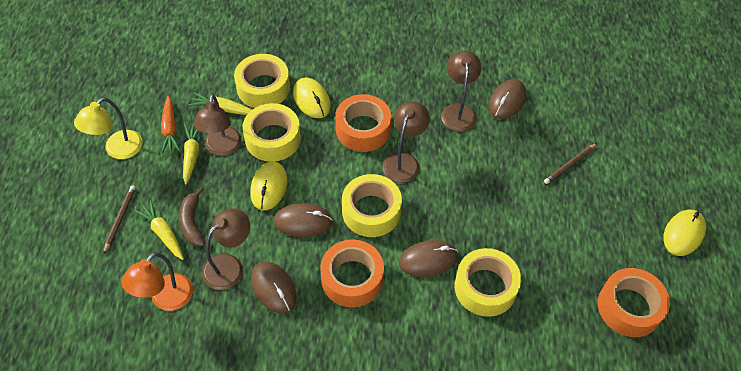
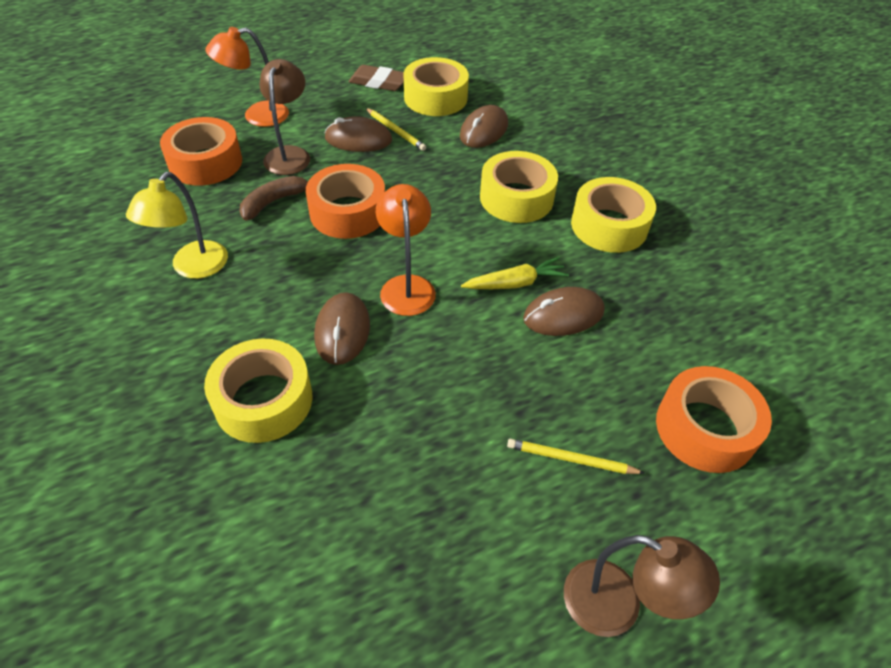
brown eraser: none = 0 -> [349,65,404,91] = 1
brown lamp: [194,94,242,156] [202,208,250,290] [383,101,430,183] [441,50,482,131] = 4 -> [259,59,310,175] [564,535,720,637] = 2
brown pencil: [104,185,136,254] [544,143,597,184] = 2 -> none = 0
orange carrot: [161,96,180,154] = 1 -> none = 0
orange lamp: [121,252,193,311] = 1 -> [205,27,289,127] [376,184,436,316] = 2
yellow carrot: [134,200,184,260] [183,124,199,185] [188,93,252,115] = 3 -> [461,257,569,289] = 1
yellow mouse: [250,161,287,210] [293,78,331,118] [663,210,706,256] = 3 -> none = 0
yellow pencil: none = 0 -> [366,108,426,151] [507,439,645,474] = 2

